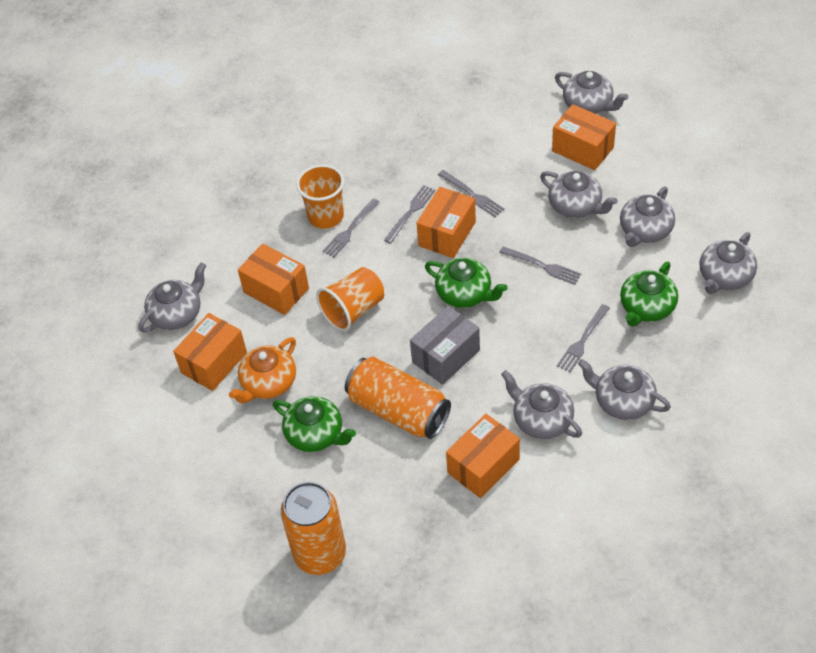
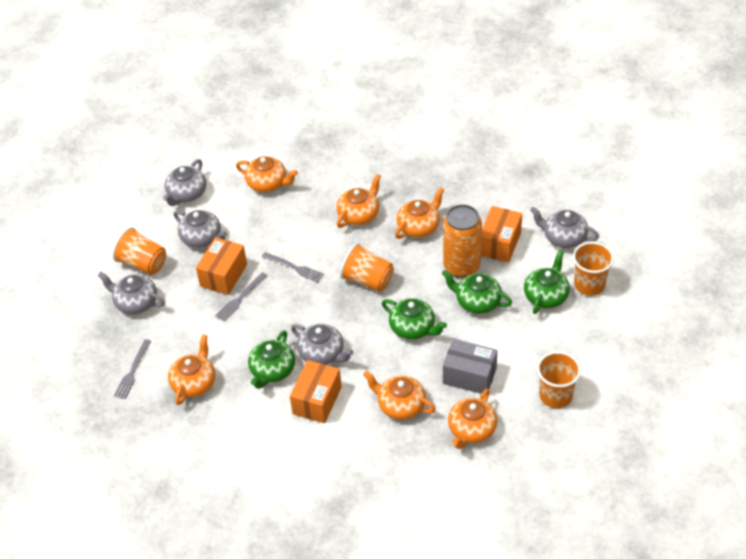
green teapot: [273,396,356,452] [425,258,508,308] [620,262,678,327] = 3 -> [248,330,295,389] [382,298,447,340] [442,270,512,314] [524,250,570,314] = 4
grey fork: [323,199,379,257] [384,185,436,243] [438,170,504,217] [499,246,581,285] [557,304,610,372] = 5 -> [114,339,151,399] [215,272,267,321] [262,252,324,282] = 3
grey teapot: [139,262,206,333] [501,370,582,439] [540,171,618,218] [555,71,628,114] [578,359,671,420] [620,187,675,247] [699,232,757,294] = 7 -> [98,272,165,314] [163,159,206,206] [174,210,227,248] [291,324,354,365] [530,207,599,248] = 5
orange box: [173,313,247,391] [238,244,309,315] [417,187,476,258] [446,414,520,498] [552,104,616,170] = 5 -> [196,237,247,295] [290,360,342,423] [481,206,522,263] = 3
orange can: [281,482,346,575] [345,357,451,439] = 2 -> [443,204,482,278] = 1
orange cup: [296,164,344,229] [316,267,384,332] = 2 -> [112,227,166,275] [340,243,394,292] [537,351,581,408] [573,242,614,296] = 4
orange teapot: [229,337,296,403] = 1 -> [168,335,215,405] [236,156,298,192] [337,174,381,228] [363,371,436,420] [395,187,444,239] [448,389,497,449] = 6

